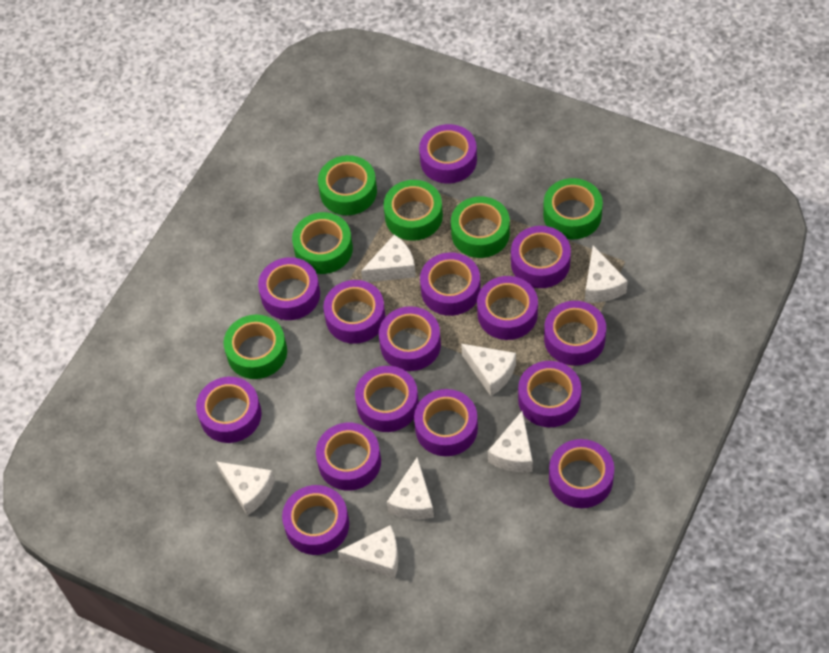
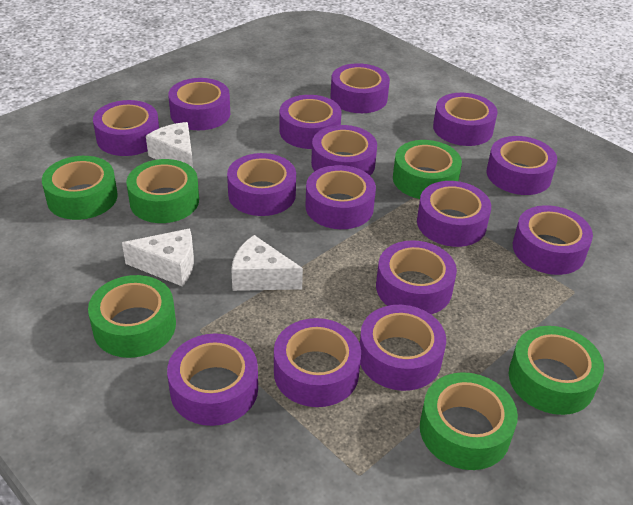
white cheese: [216,461,275,515] [337,525,398,578] [361,235,416,282] [387,457,434,520] [461,344,516,396] [488,411,533,472] [585,246,628,303] = 7 -> [122,229,194,287] [146,122,193,168] [231,235,303,291] = 3

